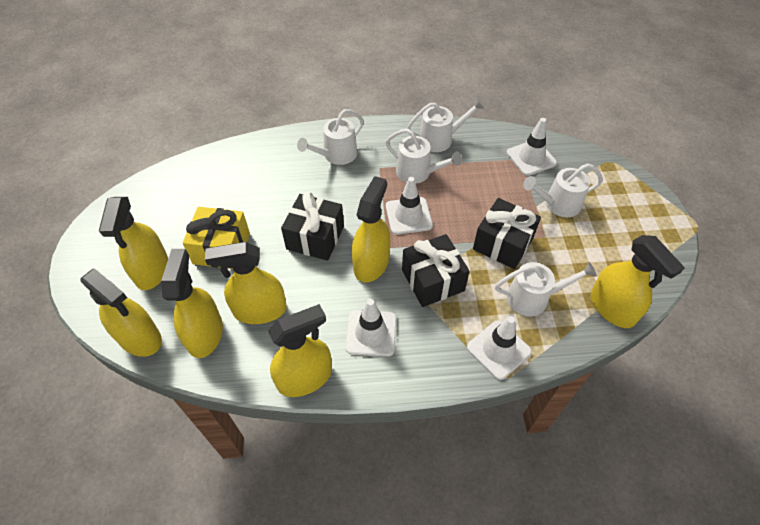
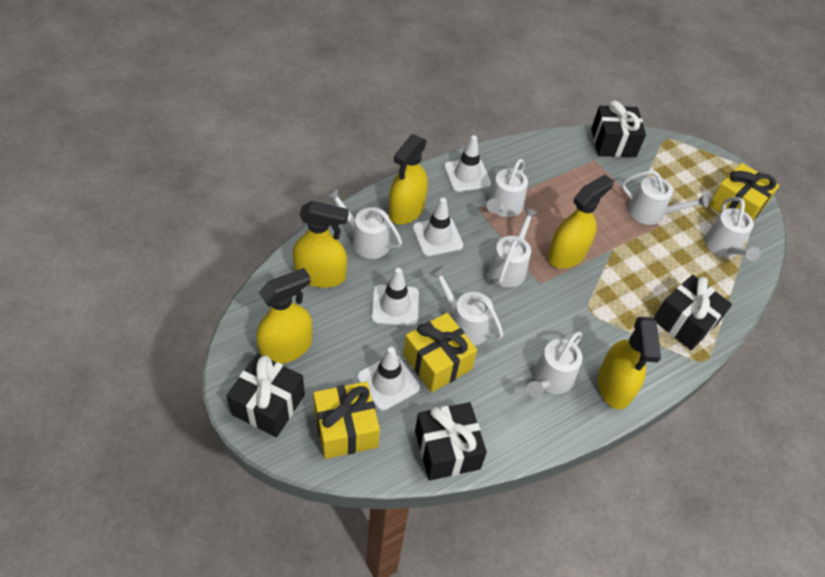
black gift: [281,191,344,261] [402,234,470,307] [473,198,541,269] = 3 -> [226,353,305,437] [415,402,487,481] [591,100,646,157] [654,275,732,350] = 4
white watering can: [297,109,364,165] [386,129,462,183] [407,98,484,152] [495,262,597,316] [523,163,603,217] = 5 -> [326,188,402,259] [429,266,504,346] [486,159,528,217] [488,207,539,288] [527,331,582,398] [621,170,709,225] [705,197,760,261] = 7
yellow gift: [182,207,250,269] = 1 -> [313,382,380,459] [403,313,477,392] [709,163,779,220] = 3
yellow spray bottle: [81,268,162,357] [99,197,168,290] [161,249,223,358] [205,242,287,324] [268,304,332,397] [352,176,390,283] [591,235,685,328] = 7 -> [256,268,312,364] [293,201,349,288] [389,134,428,224] [548,175,614,269] [598,317,661,409] = 5

